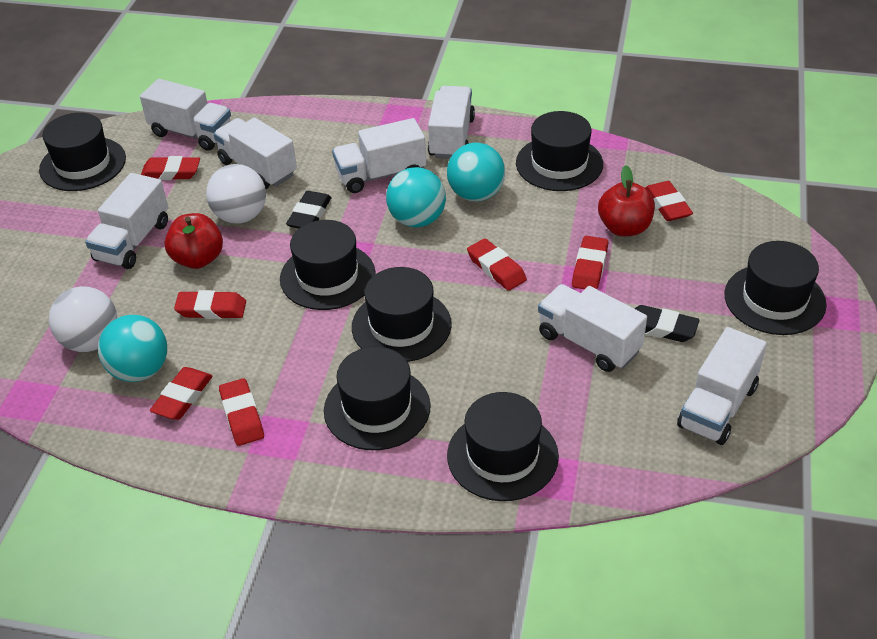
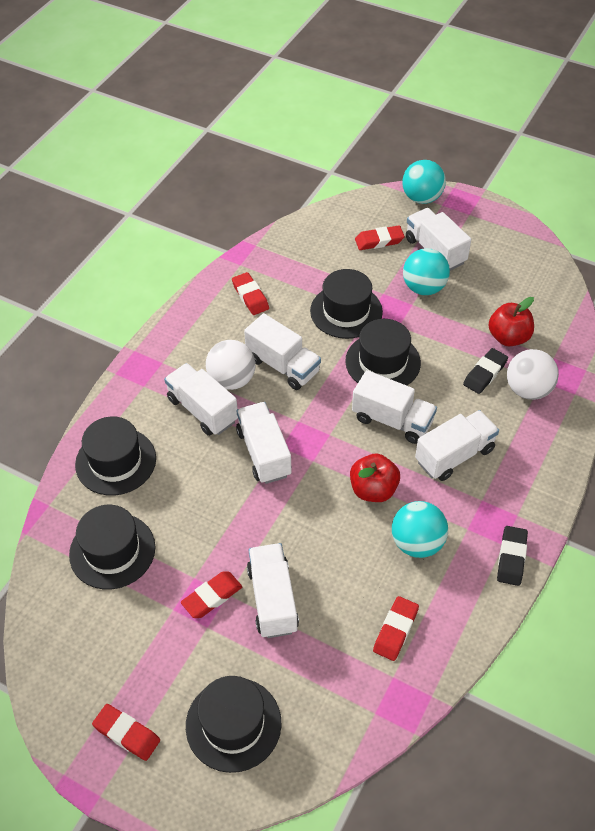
black hat: [39,113,126,191] [280,220,375,310] [324,347,431,450] [352,267,452,362] [447,392,559,501] [516,111,603,191] [724,241,827,335] = 7 -> [69,505,155,589] [75,416,156,496] [186,676,281,773] [310,269,383,339] [345,319,421,386] = 5
red eraser: [141,156,200,180] [150,367,212,420] [174,290,246,319] [219,378,264,446] [467,238,527,291] [572,236,608,289] [645,181,693,221] = 7 -> [92,704,160,761] [181,571,242,618] [232,272,269,315] [355,226,405,250] [373,596,419,661] = 5

